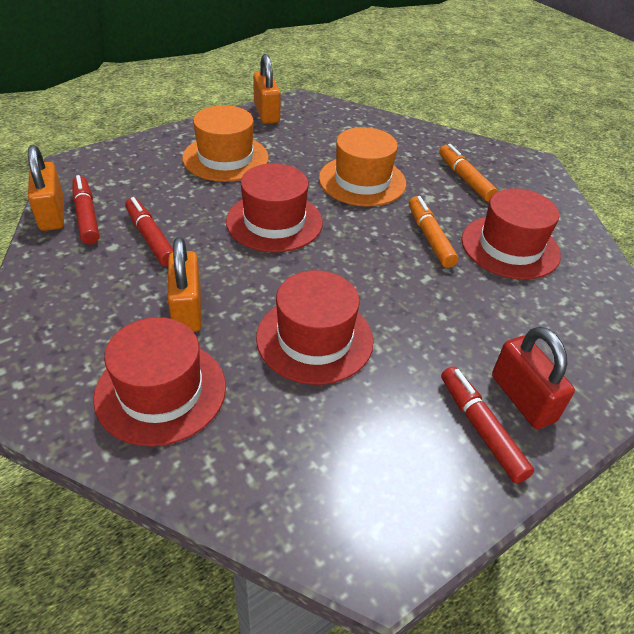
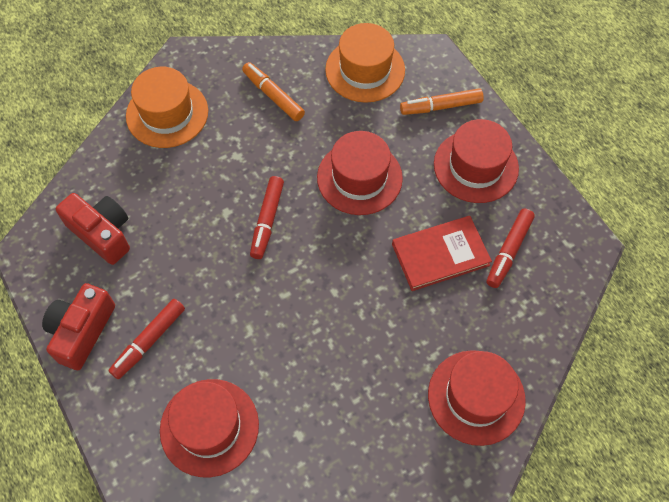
orange padlock: [28,145,64,231] [167,237,202,332] [253,54,281,124] = 3 -> none = 0
red book: none = 0 -> [392,216,492,291] = 1
red camera: none = 0 -> [42,283,115,370] [55,193,130,265] = 2
red padlock: [492,326,575,429] = 1 -> none = 0

